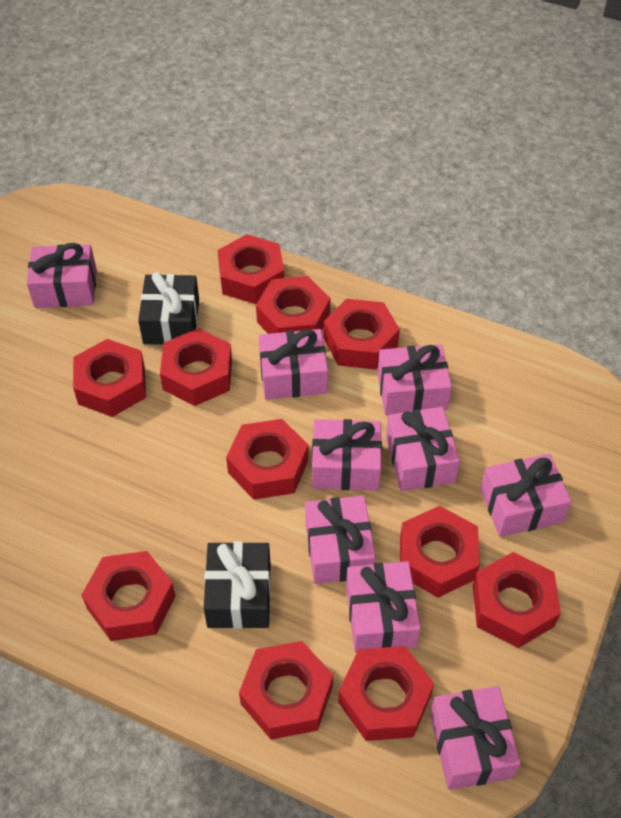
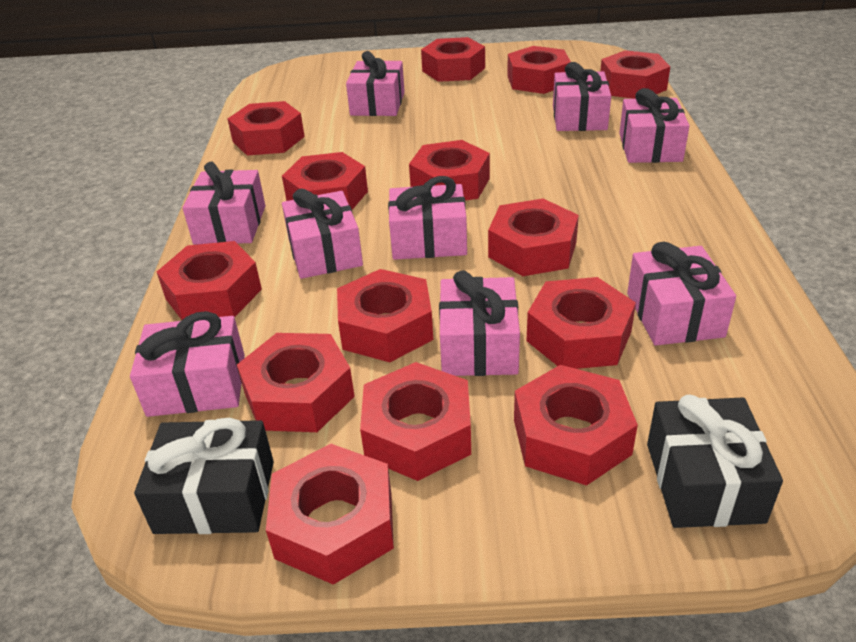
red nut: [73,339,146,417] [82,551,176,641] [160,328,232,406] [217,234,284,304] [226,419,308,500] [239,641,333,740] [256,276,330,334] [324,299,400,370] [338,646,434,741] [400,506,480,598] [473,552,561,648] = 11 -> [157,241,262,320] [227,101,305,156] [237,333,355,432] [266,444,394,585] [282,152,368,210] [337,269,433,362] [360,362,471,481] [409,140,490,201] [421,37,485,82] [488,199,579,276] [507,46,571,94] [514,365,638,486] [526,277,636,369] [600,50,670,99] = 14

